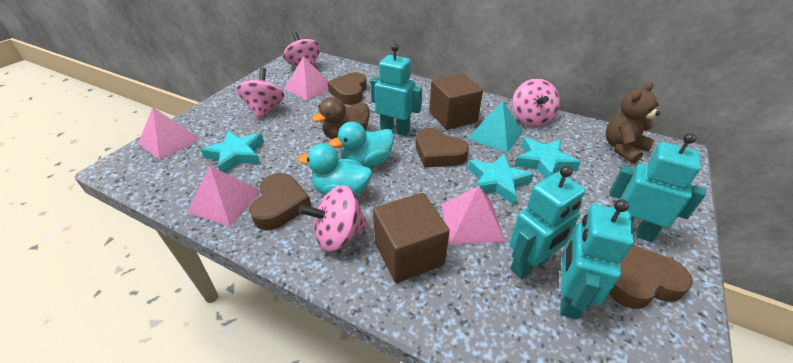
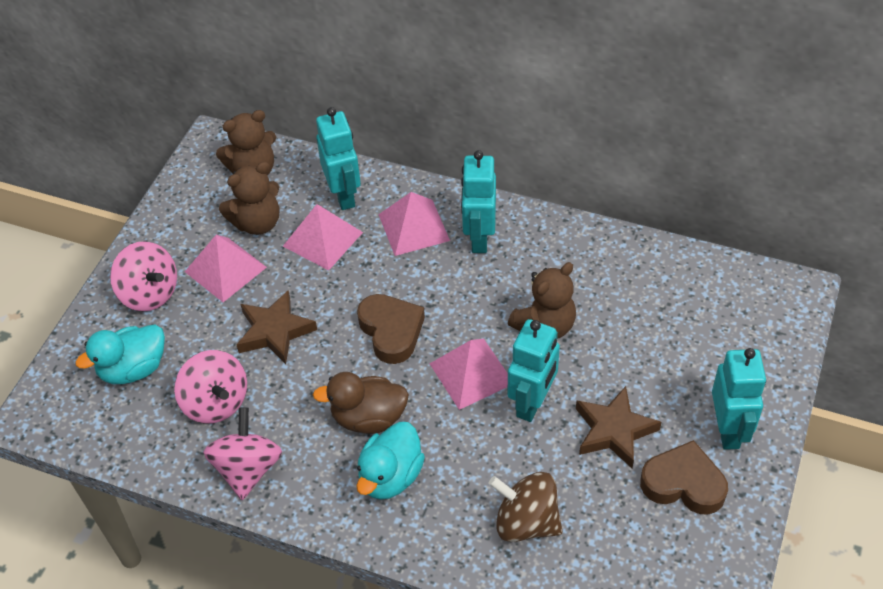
brown cube: [373,193,450,283] [429,73,483,130] = 2 -> none = 0
brown heart: [249,173,311,230] [327,72,367,105] [416,128,469,168] [609,245,693,309] = 4 -> [357,294,425,364] [640,440,728,515] = 2
brown spinning top: none = 0 -> [489,472,563,542] = 1
brown star: none = 0 -> [237,290,317,364] [576,386,661,468] = 2
brown teddy bear: [606,82,660,164] = 1 -> [216,110,276,175] [219,162,279,235] [508,262,576,339] = 3
pink spinning top: [236,67,285,120] [283,32,321,67] [298,185,369,252] [512,78,560,127] = 4 -> [110,241,177,311] [174,350,247,424] [203,407,282,500] = 3
turquoise pyramid: [468,101,523,153] = 1 -> none = 0
turquoise star: [201,130,264,173] [468,154,534,205] [514,137,581,179] = 3 -> none = 0

